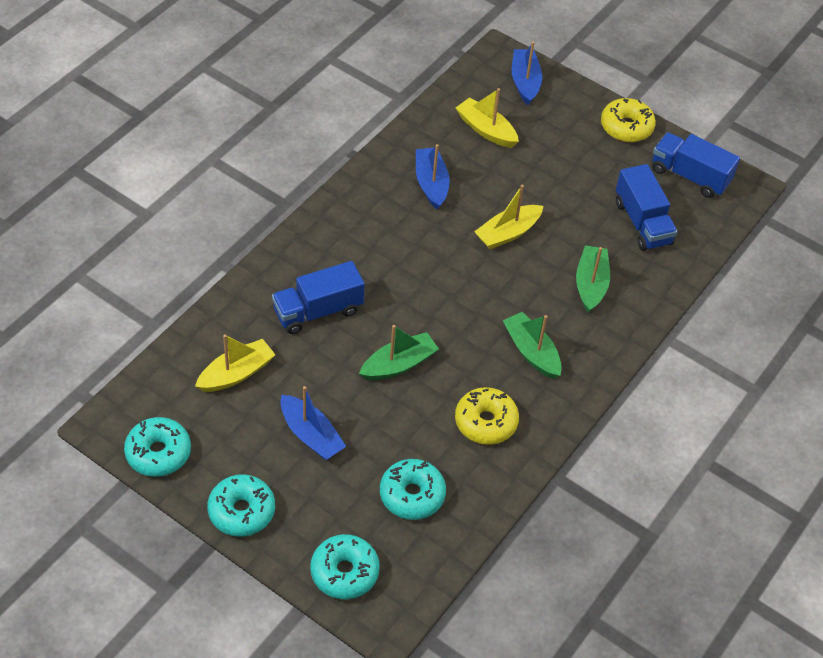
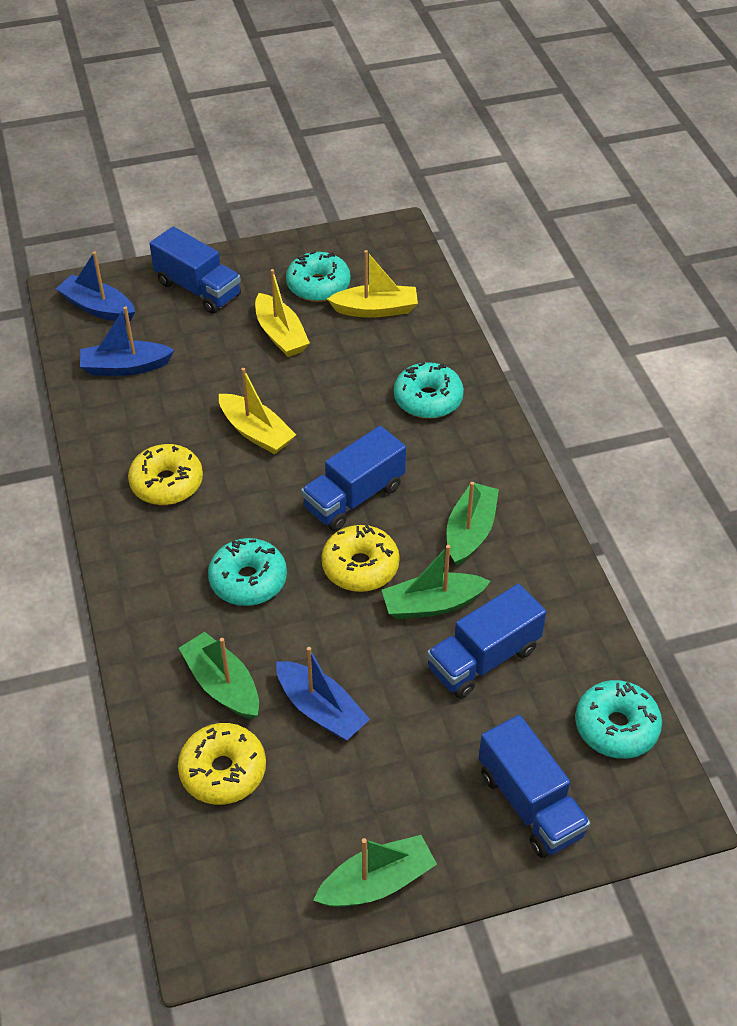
blue truck: [272,261,365,334] [616,164,678,251] [652,132,740,198] = 3 -> [149,226,241,314] [301,426,406,531] [427,584,546,699] [479,715,591,858] = 4
green boat: [359,325,439,380] [503,312,562,379] [576,245,610,313] = 3 -> [179,632,259,719] [313,835,437,907] [382,545,490,619] [447,482,499,566] = 4
yellow donut: [455,387,519,445] [601,98,656,142] = 2 -> [128,444,203,505] [178,723,266,805] [321,525,400,592] = 3

